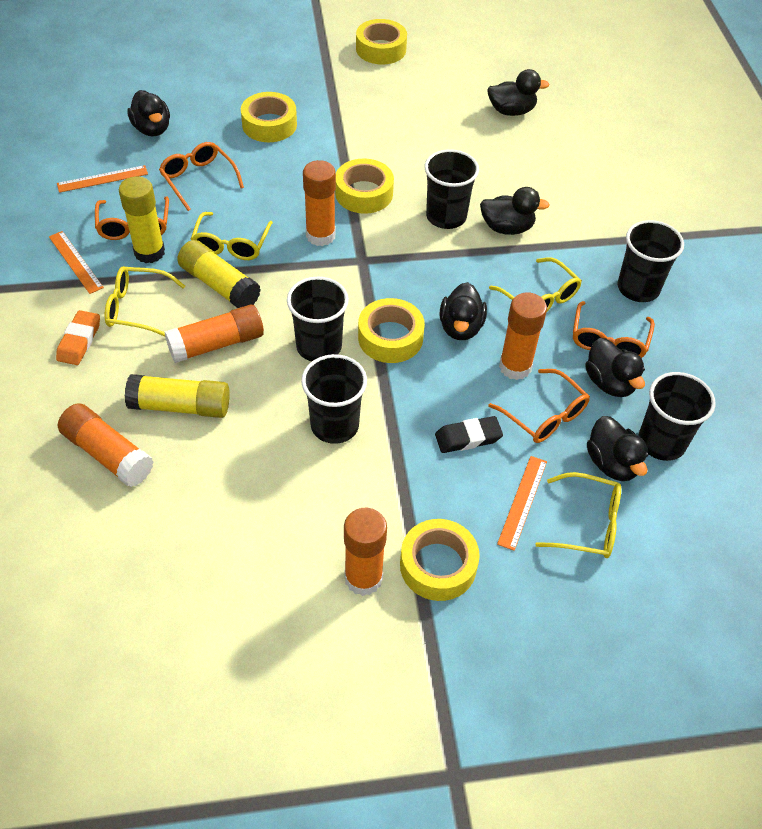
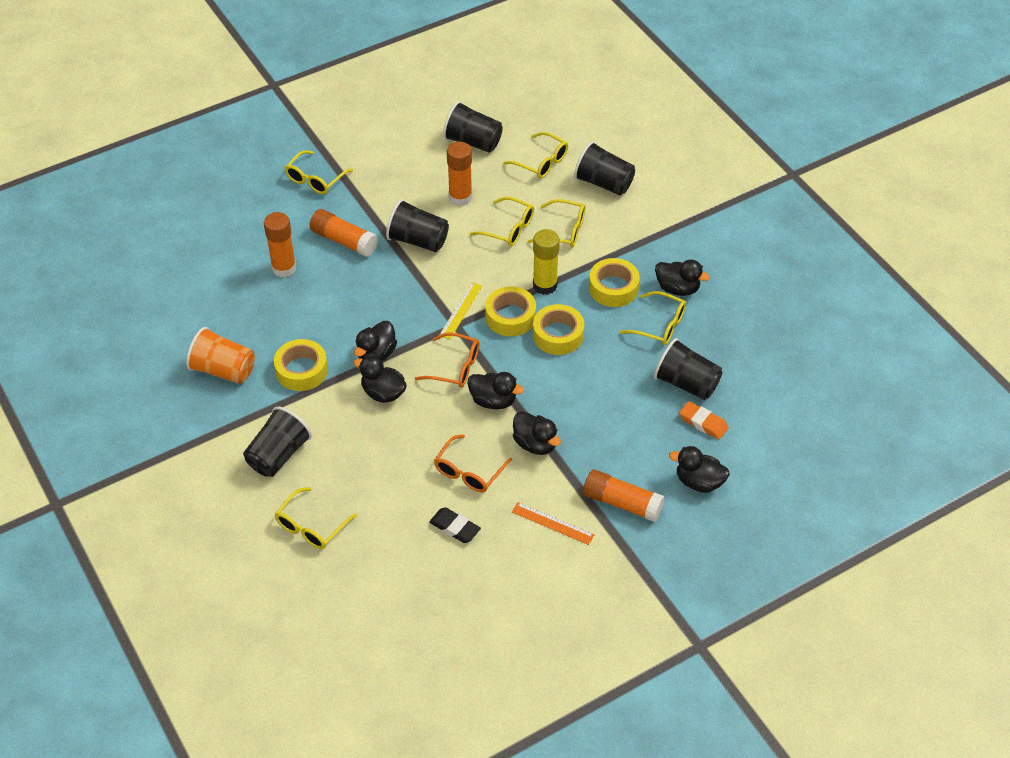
orange cup: none = 0 -> [186,327,255,384] = 1
orange glasses: [95,197,169,240] [159,142,244,211] [488,369,590,443] [573,301,655,358] = 4 -> [415,332,479,388] [434,434,512,493] = 2
orange glue stick: [58,403,154,487] [164,305,264,363] [303,160,336,246] [344,508,387,596] [499,293,547,380] = 5 -> [264,212,296,277] [309,209,378,257] [447,142,472,206] [583,469,665,522] = 4
orange ruler: [49,231,104,294] [57,165,148,193] [497,456,547,551] = 3 -> [512,502,595,545] = 1
yellow glasses: [105,266,185,336] [191,212,273,260] [489,257,582,311] [535,472,621,558] = 4 -> [275,487,357,549] [285,150,353,194] [470,197,534,246] [503,132,568,178] [528,199,585,248] [620,291,686,345] = 6
yellow glue stick: [119,176,165,263] [125,374,230,418] [177,240,261,308] = 3 -> [533,229,560,295] = 1
yellow ruler: none = 0 -> [440,282,482,339] = 1
yellow tape: [241,92,297,142] [335,159,394,214] [356,19,407,65] [358,298,425,363] [400,519,480,601] = 5 -> [274,339,328,391] [485,286,536,336] [533,304,584,355] [589,258,640,307] = 4

